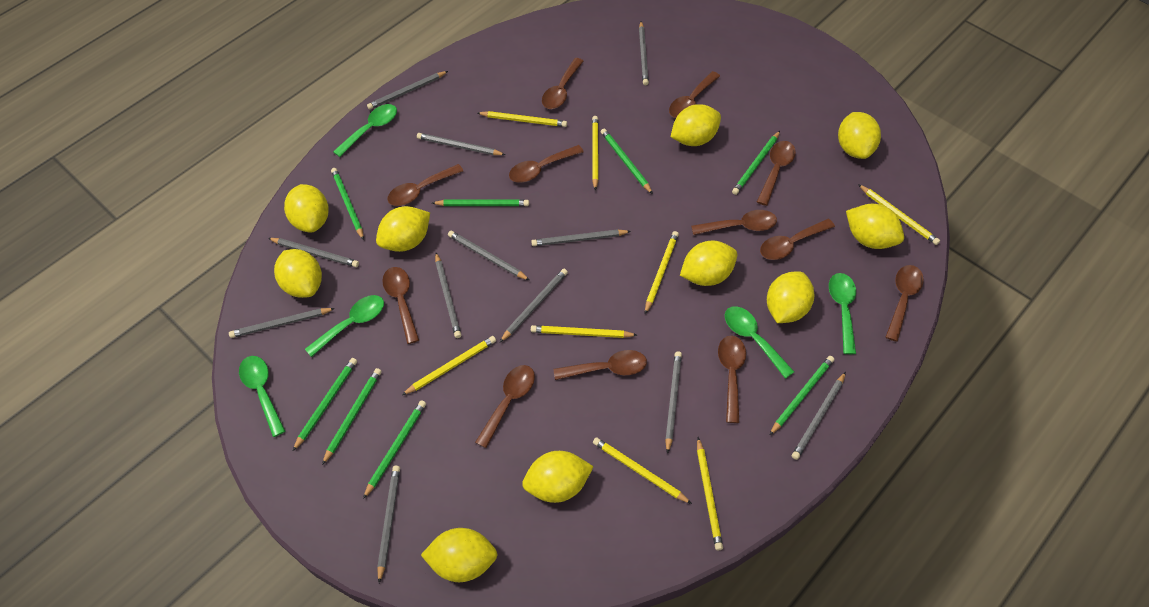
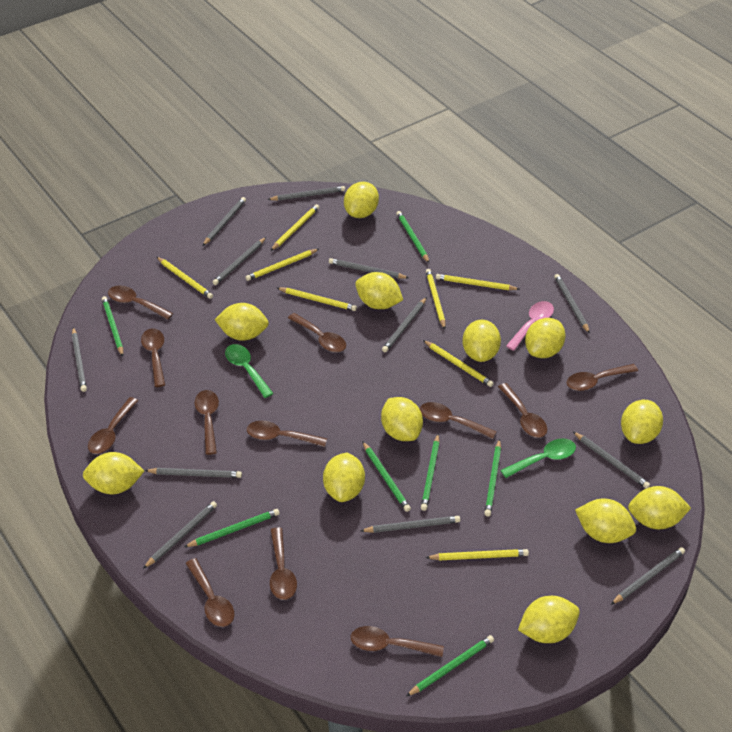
green pencil: [293,358,357,451] [322,368,382,465] [331,168,364,240] [363,400,426,499] [432,200,529,206] [601,129,653,194] [732,131,780,195] [770,356,834,435] = 8 -> [102,296,123,356] [184,509,280,547] [362,441,411,512] [396,211,429,263] [407,635,494,696] [421,434,439,511] [484,439,501,516] = 7
green spoon: [239,356,285,437] [305,295,384,357] [333,104,397,157] [725,306,794,379] [829,273,856,354] = 5 -> [225,344,273,398] [500,438,576,478] = 2
pink spoon: none = 0 -> [506,301,554,351] = 1
yellow lemon: [274,249,322,298] [284,184,329,233] [376,206,430,252] [421,528,498,582] [522,451,594,503] [671,104,721,146] [680,241,737,286] [767,271,814,323] [838,112,881,159] [846,204,904,249] = 10 -> [83,452,144,494] [214,303,269,341] [323,453,365,502] [344,182,379,218] [355,272,403,309] [381,397,423,441] [462,320,501,362] [518,596,580,643] [525,318,566,358] [575,499,636,543] [621,400,663,444] [628,486,691,530] = 12

